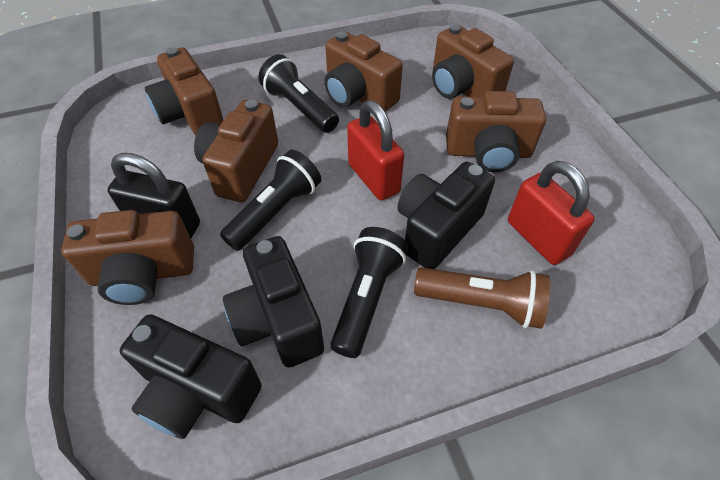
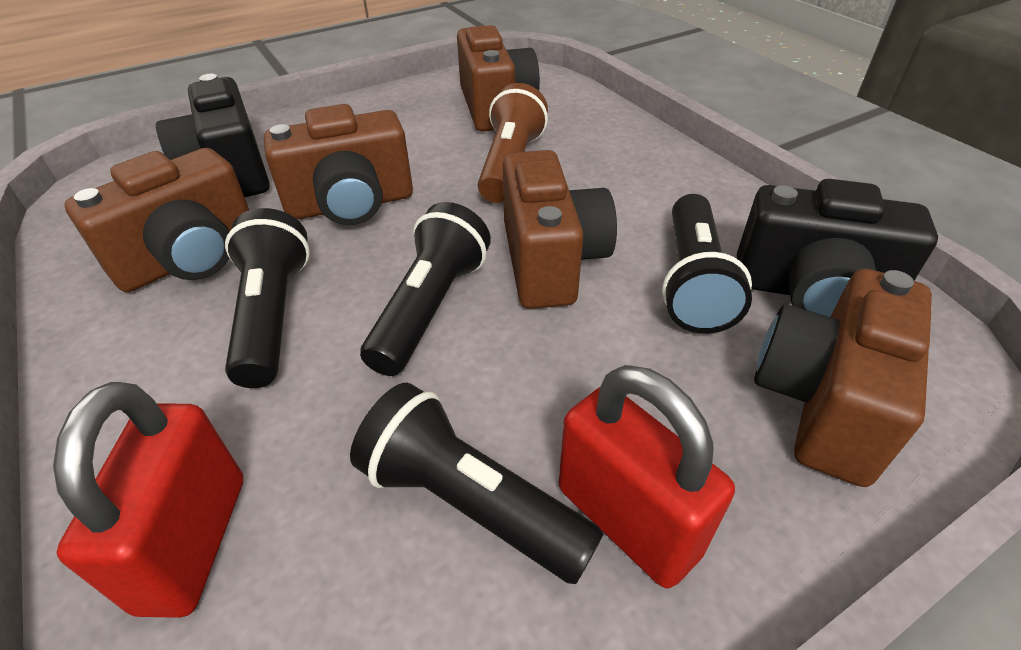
black camera: [120,314,262,439] [223,236,324,368] [397,162,495,269] = 3 -> [156,74,269,197] [737,179,938,317] = 2
black flashlight: [220,150,321,251] [258,54,339,133] [331,227,408,358] = 3 -> [225,208,310,388] [350,382,603,584] [360,202,491,376] [662,194,752,334] = 4
black padlock: [107,153,200,238] = 1 -> none = 0
brown camera: [61,210,194,305] [145,47,223,135] [194,100,278,202] [324,32,403,112] [432,24,514,99] [446,91,546,172] = 6 -> [64,148,249,292] [264,104,413,225] [457,25,540,132] [503,150,617,309] [754,269,932,487] = 5

